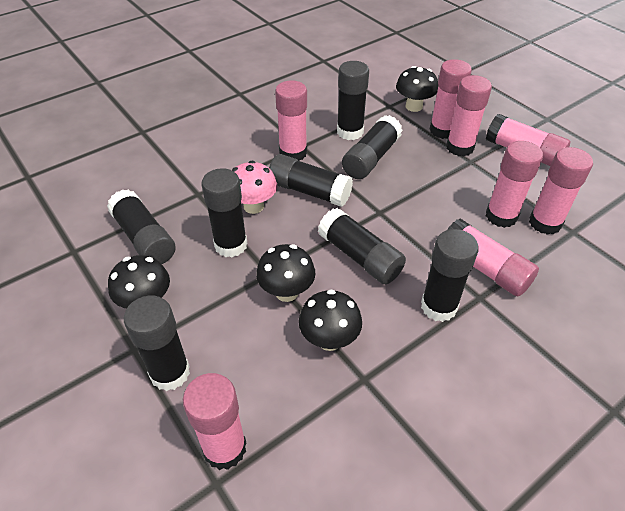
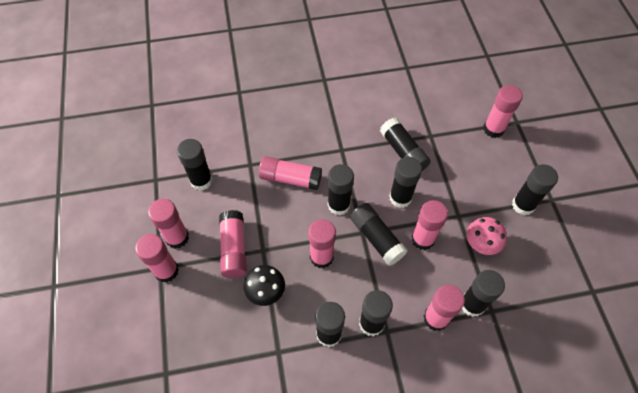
black glue stick: [107,189,176,264] [124,295,190,391] [201,168,248,257] [269,154,353,207] [318,208,406,284] [337,61,369,140] [342,115,403,179] [421,229,479,322] = 8 -> [177,139,213,191] [315,302,345,347] [328,164,354,216] [350,203,408,266] [359,290,393,336] [380,118,431,171] [389,157,422,208] [462,270,505,317] [512,164,558,216] = 9
black mushroom: [108,255,170,308] [256,244,316,302] [299,289,362,351] [396,66,438,112] = 4 -> [244,265,285,306] = 1

